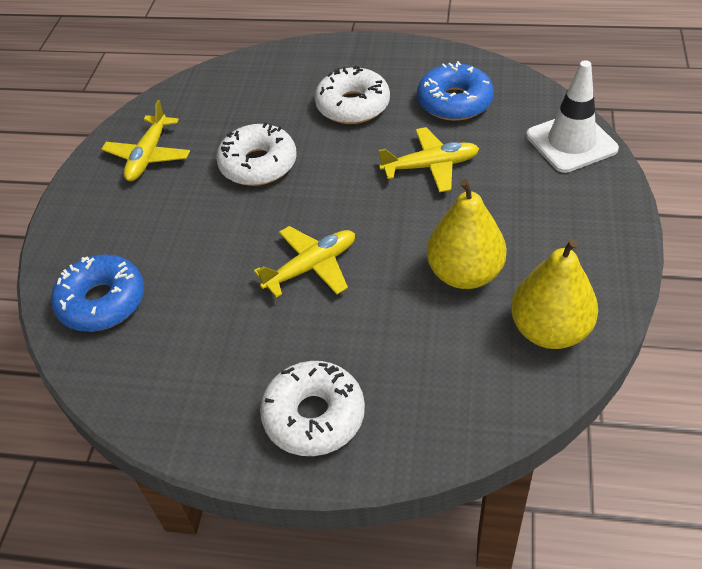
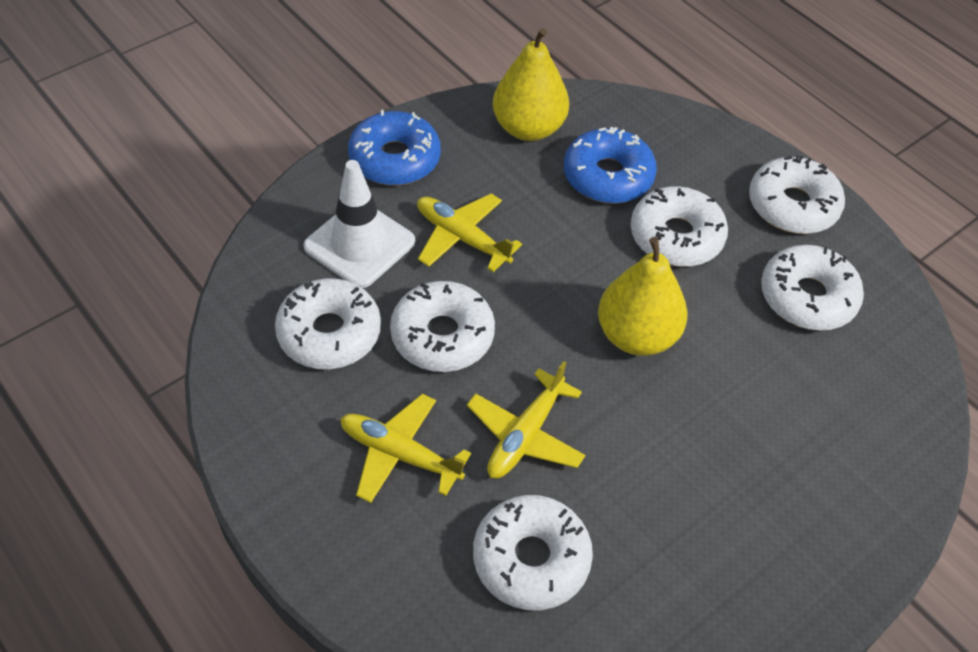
white donut: [216,123,297,186] [260,361,365,456] [315,66,390,124] = 3 -> [275,278,381,369] [390,281,495,372] [473,495,593,610] [630,186,728,267] [749,155,845,234] [761,245,864,331] = 6

